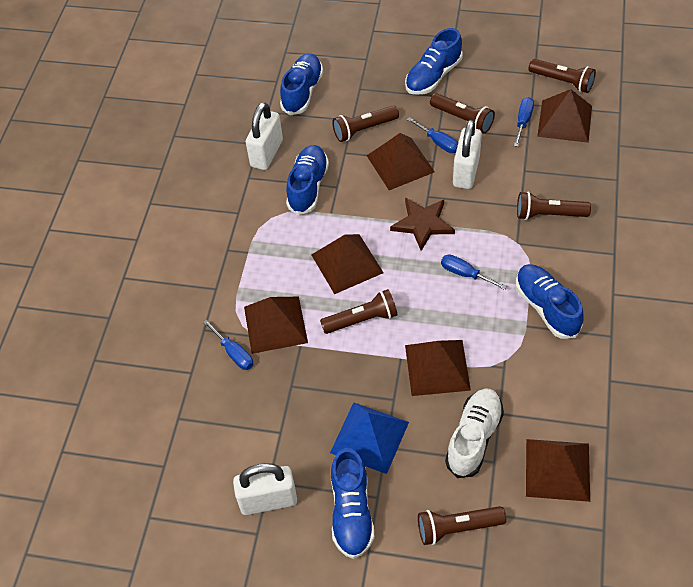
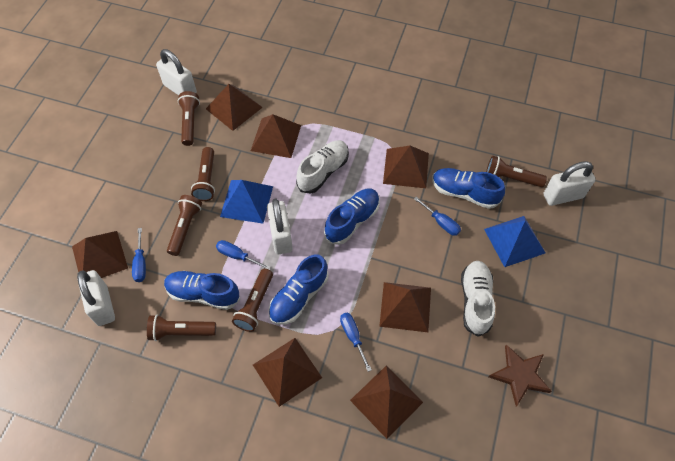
blue pyramid: [330,402,409,474] = 1 -> [220,180,273,224] [484,216,545,267] = 2
blue shoe: [280,53,323,115] [286,145,329,215] [331,448,375,559] [405,28,463,95] [516,264,584,339] = 5 -> [164,271,240,310] [269,254,329,325] [324,189,380,245] [432,168,505,209] = 4
brown pyramid: [244,297,308,354] [311,234,384,294] [367,133,435,190] [405,340,471,396] [526,439,590,502] [537,89,592,143] = 6 -> [72,231,128,278] [206,84,263,131] [251,114,301,158] [253,338,322,407] [350,366,423,439] [379,282,431,332] [383,146,429,188] = 7
white padlock: [233,463,297,515] [246,102,283,170] [453,120,482,189] = 3 -> [77,270,115,326] [156,49,197,95] [267,199,293,254] [544,161,596,206] = 4
white shoe: [445,388,504,478] = 1 -> [296,140,349,194] [461,261,495,337] = 2

